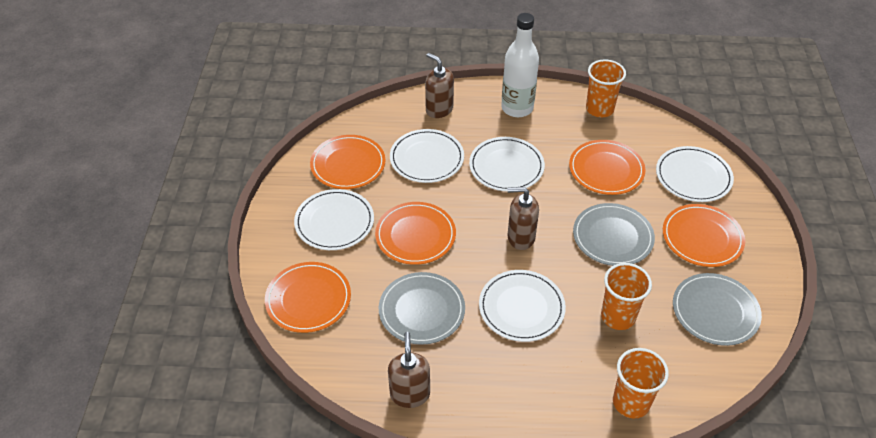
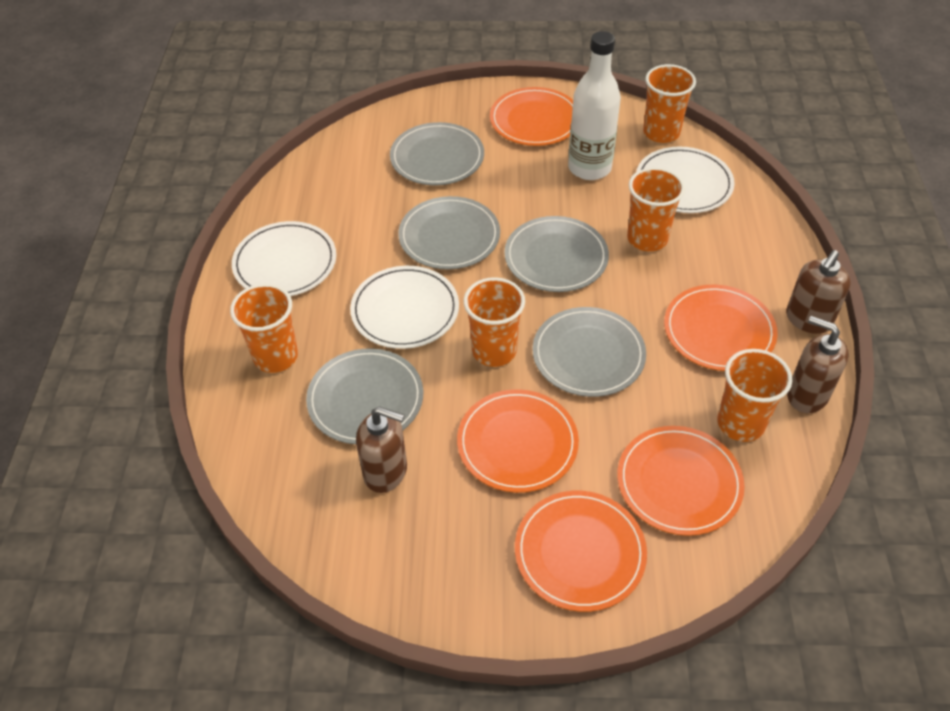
grey plate: [379,272,465,345] [573,203,655,266] [673,273,762,346] = 3 -> [306,348,423,444] [390,122,484,185] [398,196,500,269] [504,216,609,292] [532,307,646,397] = 5
orange cup: [586,59,626,117] [601,263,652,330] [613,348,669,418] = 3 -> [230,284,298,373] [463,277,525,367] [627,167,685,251] [643,64,696,143] [717,349,792,442] = 5
white plate: [294,189,374,250] [390,129,464,183] [469,137,545,191] [479,270,566,342] [656,146,734,202] = 5 -> [232,221,336,296] [350,266,459,349] [636,147,735,213] = 3

